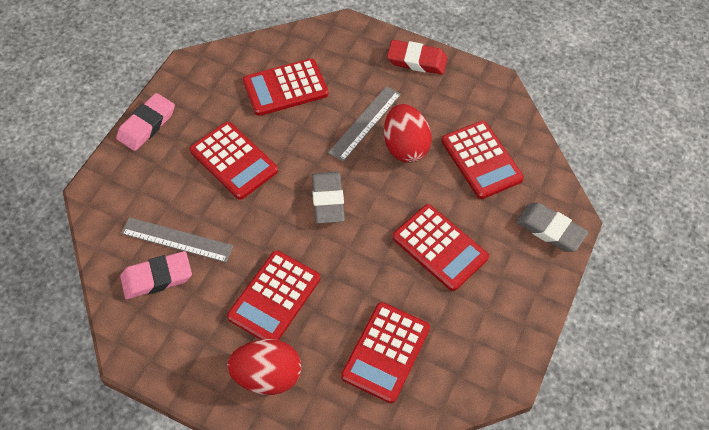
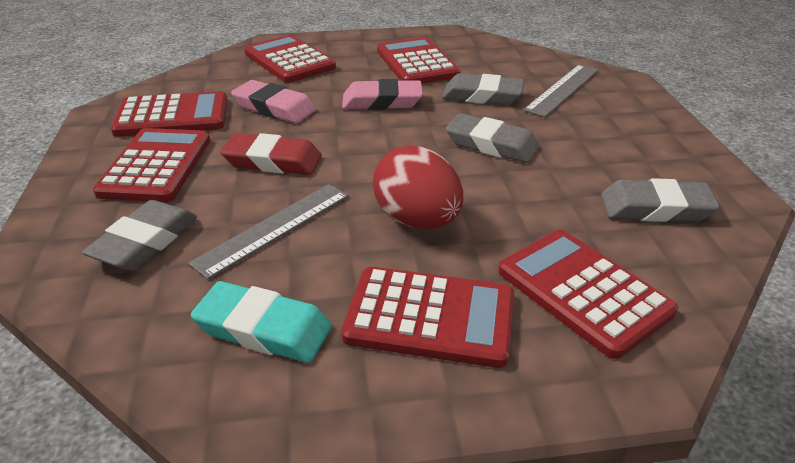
grey eraser: [312,172,345,224] [516,202,588,252] = 2 -> [82,200,197,271] [442,73,524,105] [446,113,540,163] [601,178,720,222] = 4
red egg: [227,339,301,395] [384,104,432,163] = 2 -> [373,145,463,229] = 1
turquoise eraser: none = 0 -> [191,281,332,363] = 1

